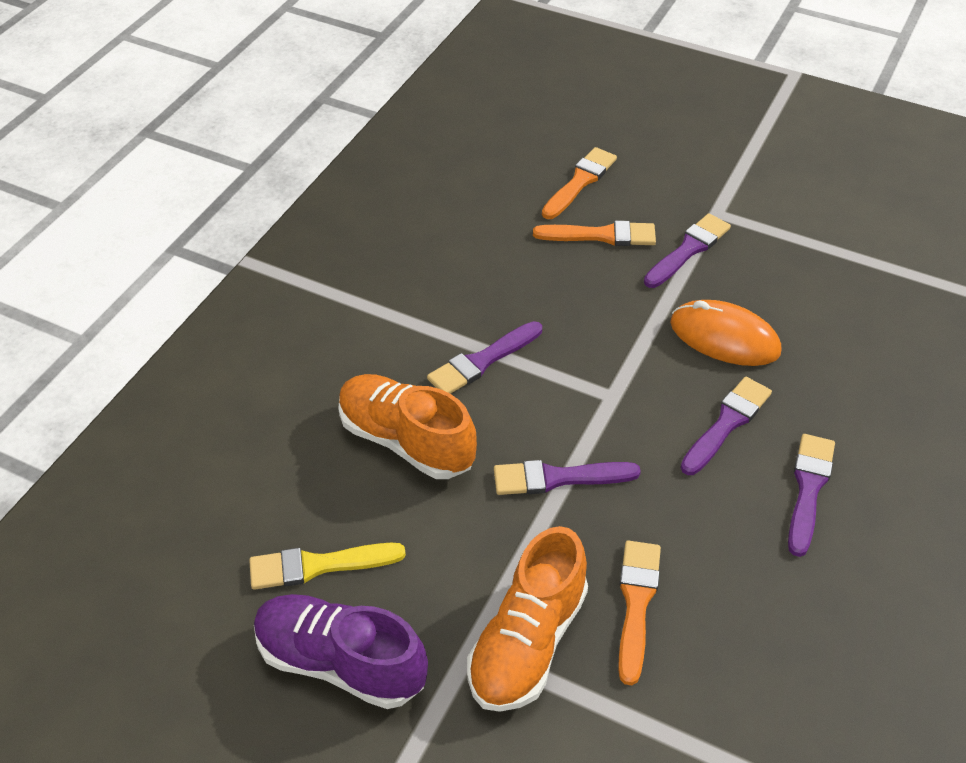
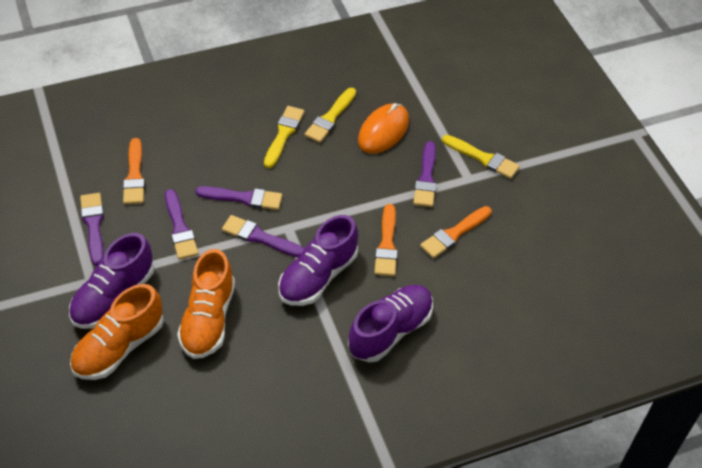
purple shoe: [254,594,428,709] = 1 -> [69,233,154,329] [278,215,358,306] [348,285,433,363] = 3
yellow brush: [249,543,406,590] = 1 -> [264,106,305,168] [304,88,356,143] [442,135,520,179] = 3

